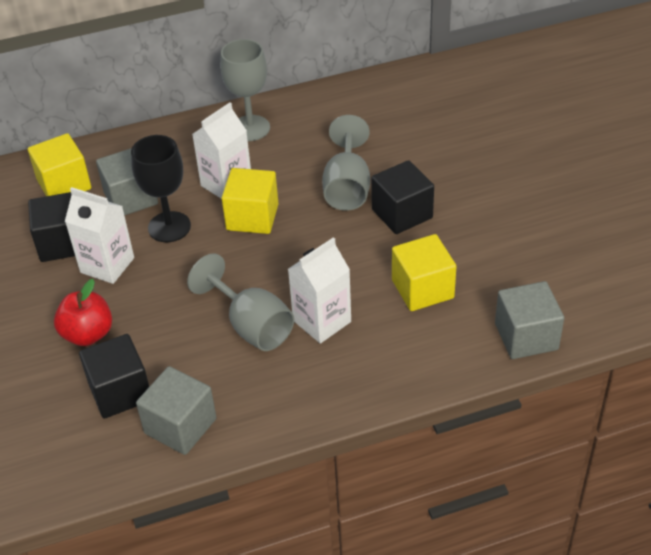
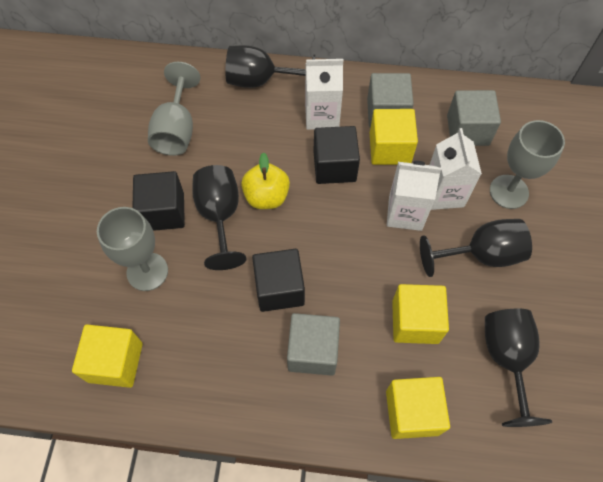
black goblet: [131,135,191,242] = 1 -> [192,165,247,270] [225,45,315,88] [420,219,532,277] [485,308,552,427] = 4
red apple: [54,279,112,346] = 1 -> none = 0
yellow apple: none = 0 -> [241,152,290,209] = 1
yellow cube: [28,133,91,196] [222,168,279,234] [392,234,457,311] = 3 -> [72,325,143,388] [370,109,418,165] [386,377,450,439] [392,284,449,344] = 4

